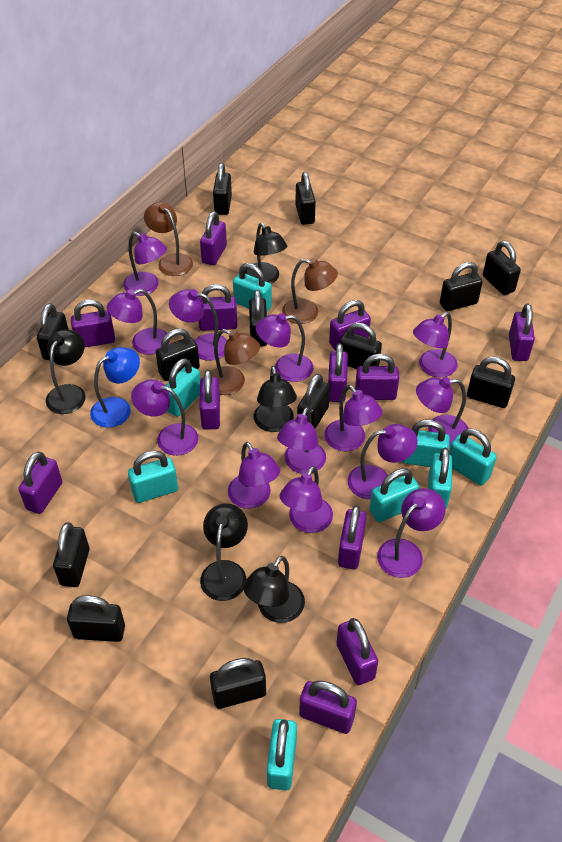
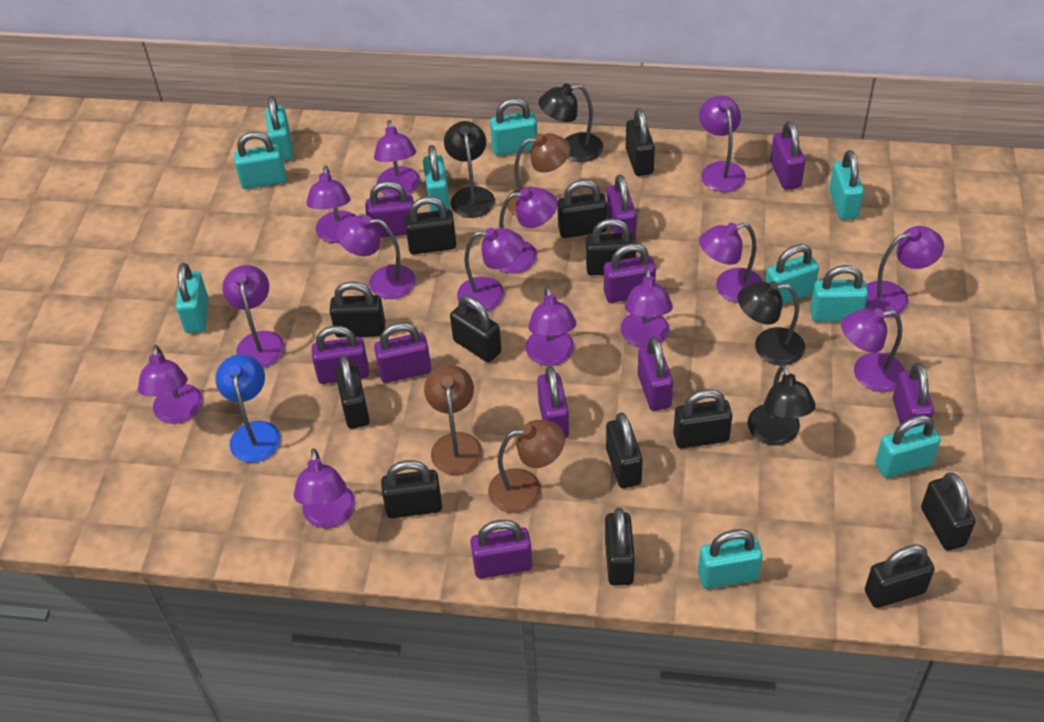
black lamp: [46,330,86,414] [200,503,248,601] [243,556,305,623] [245,223,287,284] [254,366,297,432] = 5 -> [444,121,495,218] [538,84,603,162] [738,281,805,365] [747,364,816,445] = 4
purple lamp: [107,289,170,355] [123,232,167,296] [131,380,198,456] [169,289,227,361] [228,442,280,509] [256,313,313,382] [277,407,326,474] [280,466,333,533] [324,385,383,451] [348,424,418,499] [377,488,446,578] [413,312,458,378] [416,377,468,446] = 13 -> [138,345,203,424] [222,265,285,368] [294,448,356,528] [306,165,356,243] [337,215,416,299] [374,120,420,196] [457,228,524,311] [499,187,558,273] [526,286,576,366] [621,268,673,347] [699,96,746,192] [699,222,763,303] [841,308,905,392] [865,226,944,317] = 14
purple padlock: [18,452,62,514] [71,300,115,347] [198,284,238,331] [200,211,227,265] [200,370,220,430] [299,681,357,734] [328,343,348,402] [329,300,371,351] [336,618,378,685] [338,505,367,569] [355,354,399,400] [509,304,535,361] = 12 -> [311,326,369,384] [365,181,414,238] [374,322,431,383] [470,519,532,579] [537,366,569,438] [604,243,656,303] [607,174,637,239] [638,337,673,411] [770,121,805,190] [893,363,934,428] = 10
turquoise padlock: [128,450,178,503] [165,358,201,417] [233,263,272,312] [267,719,297,790] [370,468,419,522] [402,420,450,467] [428,448,452,509] [449,428,497,486] = 8 -> [176,263,209,333] [234,132,286,189] [265,96,293,161] [423,145,450,211] [490,98,537,156] [698,529,763,589] [765,244,819,304] [810,265,868,322] [829,150,864,220] [875,415,941,478] = 10

